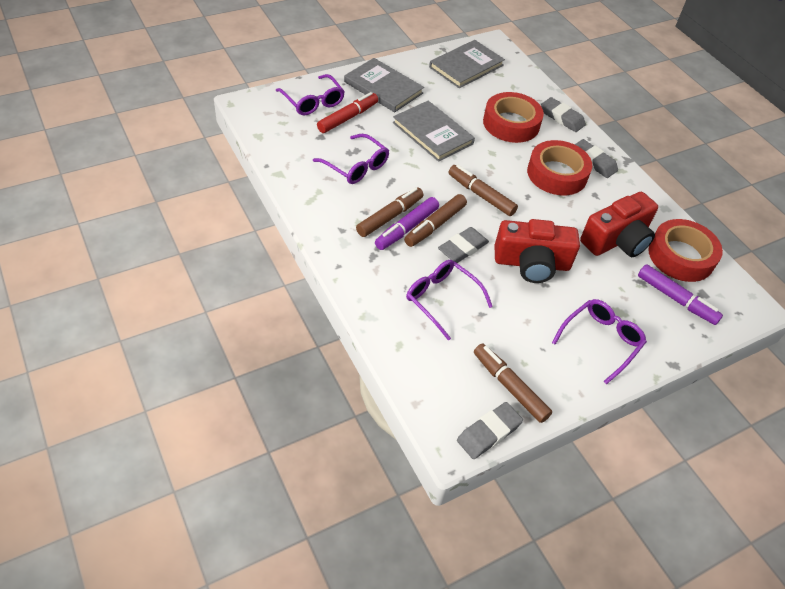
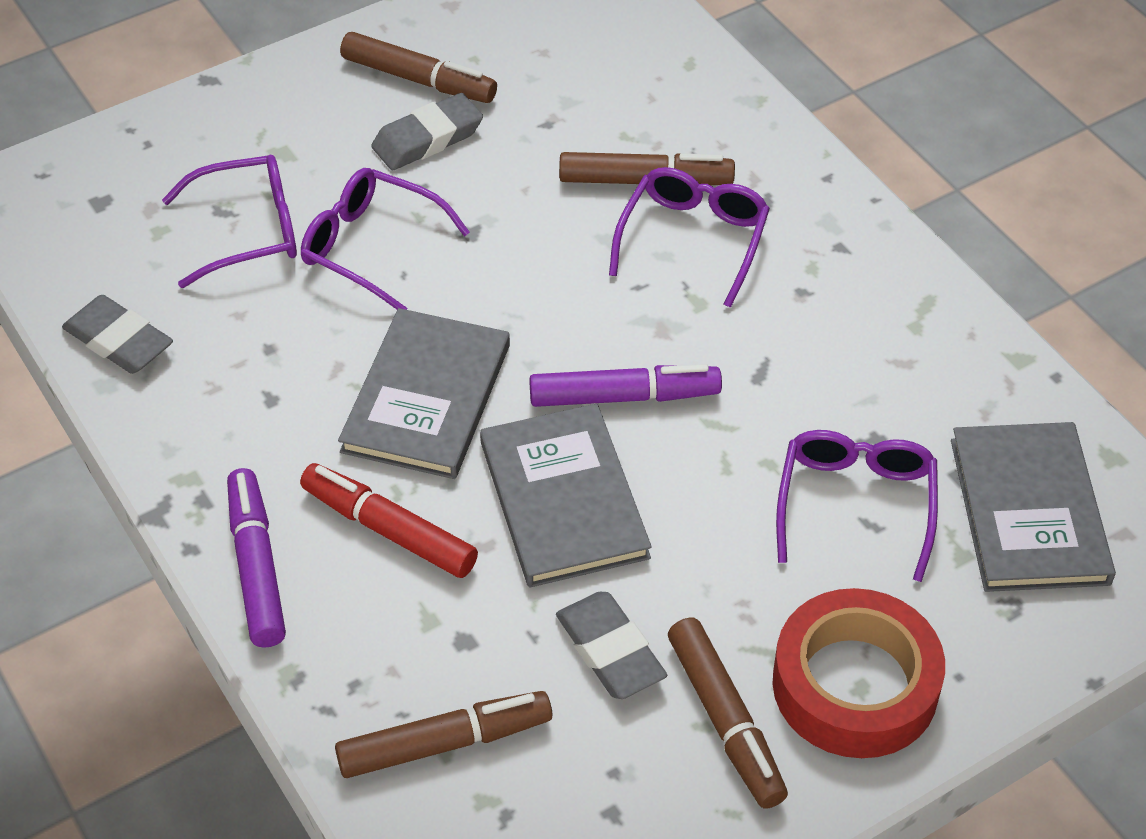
grey eraser: [438,227,489,263] [457,402,523,459] [541,97,586,132] [575,139,618,178] = 4 -> [62,295,173,374] [371,93,483,170] [556,592,667,699] = 3
red camera: [494,219,580,283] [580,192,658,257] = 2 -> none = 0
red tape: [483,92,544,143] [527,140,592,195] [648,219,723,282] = 3 -> [773,588,945,758] = 1

